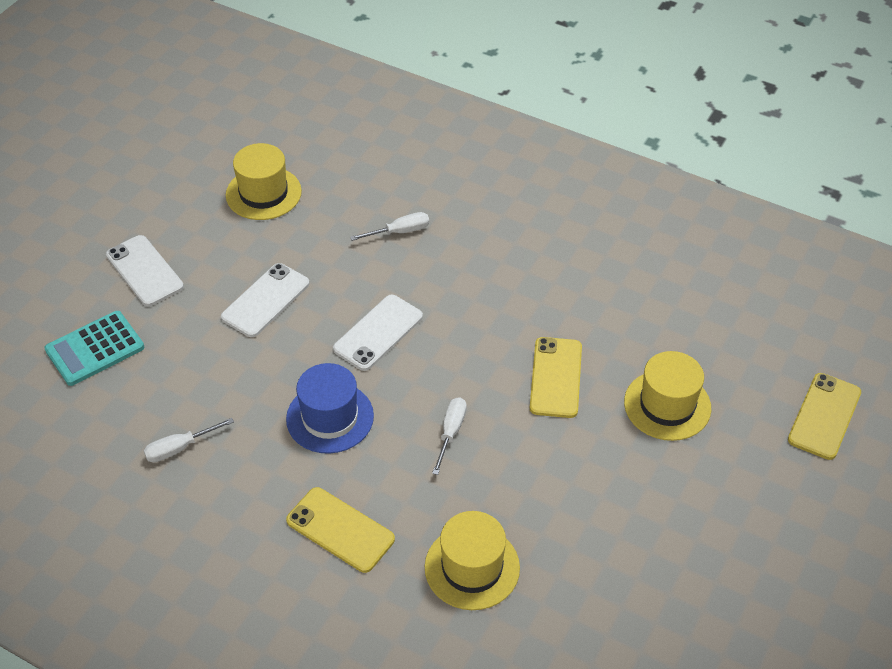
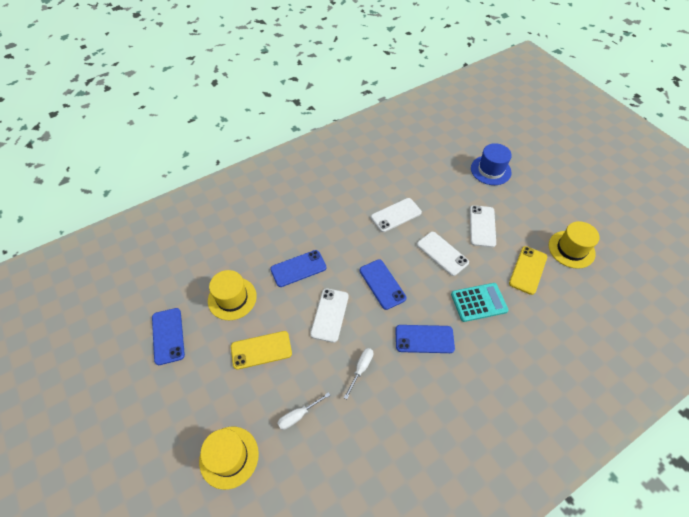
blue phone: none = 0 -> [152,308,185,365] [270,250,327,287] [360,259,406,310] [395,325,455,353] = 4
white phone: [106,235,184,306] [221,263,309,337] [333,295,423,371] = 3 -> [310,288,349,343] [371,198,422,232] [417,232,469,276] [470,205,496,247] = 4
white screwdriver: [143,418,234,462] [350,212,429,241] [432,397,467,475] = 3 -> [277,392,330,430] [344,348,373,399] = 2
yellow phone: [286,487,395,573] [530,337,582,418] [788,373,861,460] = 3 -> [231,331,292,370] [509,246,547,295] = 2

